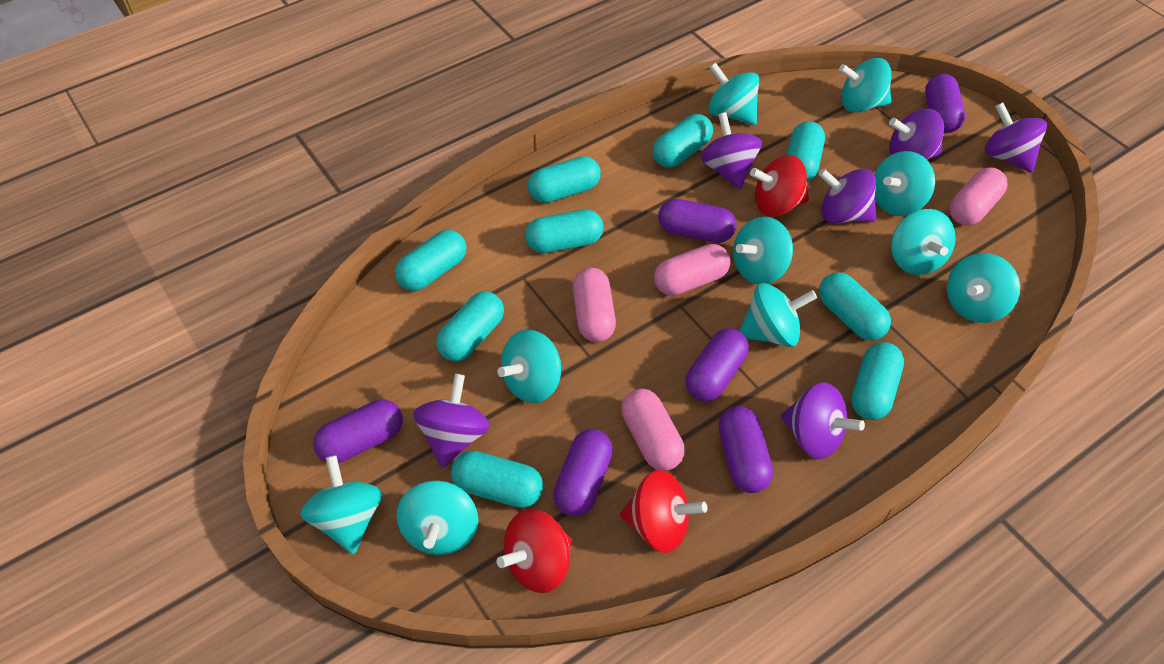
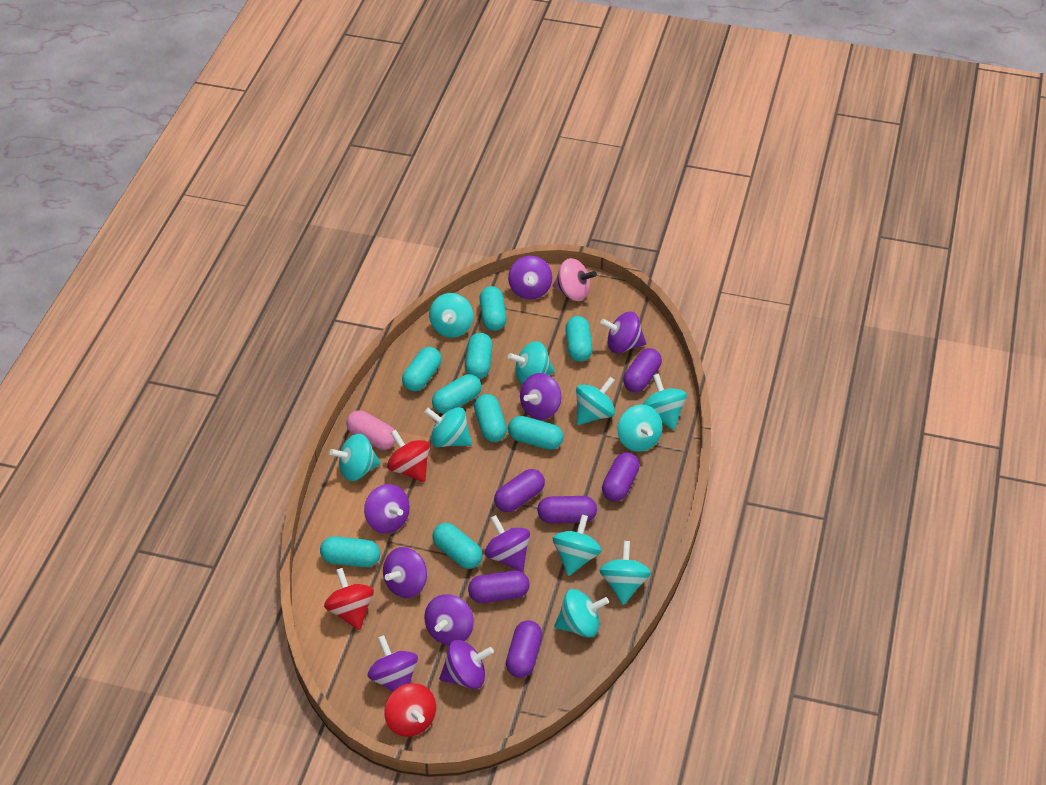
pink capsule: [573,267,616,342] [621,389,685,471] [654,244,730,296] [950,167,1008,226] = 4 -> [346,410,396,450] = 1
pink spinning top: none = 0 -> [553,258,597,301] = 1
purple spinning top: [413,374,490,468] [700,112,762,189] [781,382,865,459] [818,169,876,223] [889,109,944,160] [984,102,1047,173] = 6 -> [364,484,410,534] [368,635,418,692] [383,547,427,598] [424,594,474,645] [439,640,494,689] [485,515,530,572] [508,256,552,300] [520,373,561,420] [600,312,646,353] = 9

